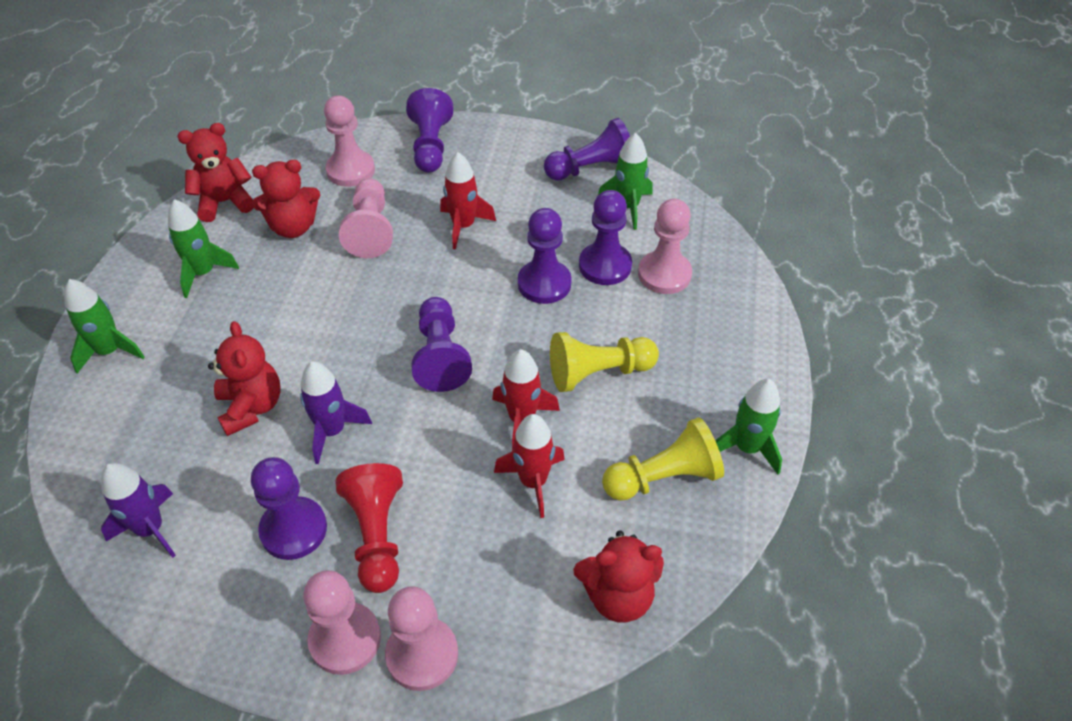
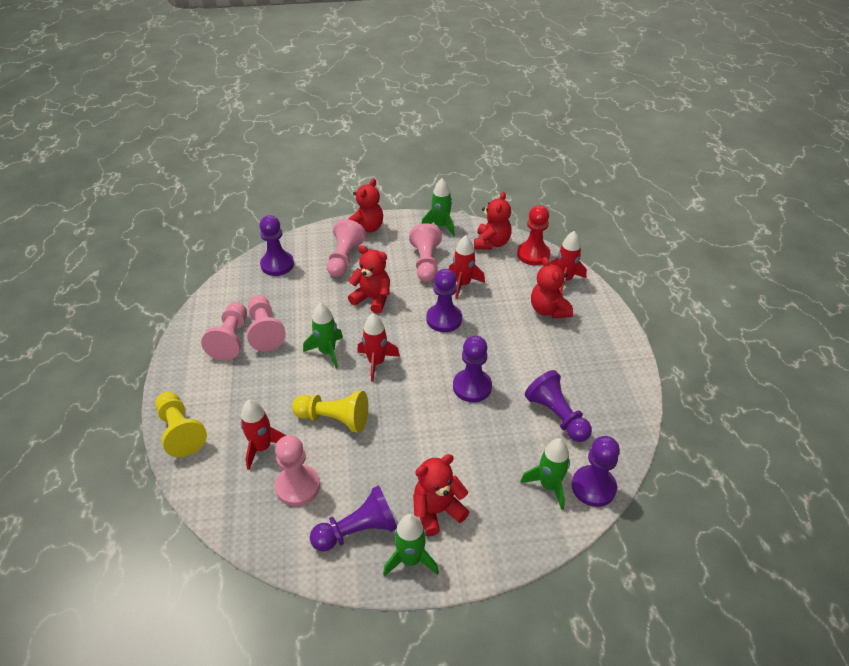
purple rocket: [101,463,176,558] [300,361,372,464] = 2 -> none = 0
red rocket: [440,152,496,250] [492,349,560,451] [494,414,565,518] = 3 -> [240,399,286,470] [357,313,400,382] [449,235,485,299] [550,231,587,291] = 4
red teddy bear: [178,123,254,222] [208,321,280,436] [252,160,320,238] [574,530,664,623] = 4 -> [348,178,383,232] [348,245,390,314] [413,454,469,537] [474,192,512,250] [531,257,573,318] = 5

